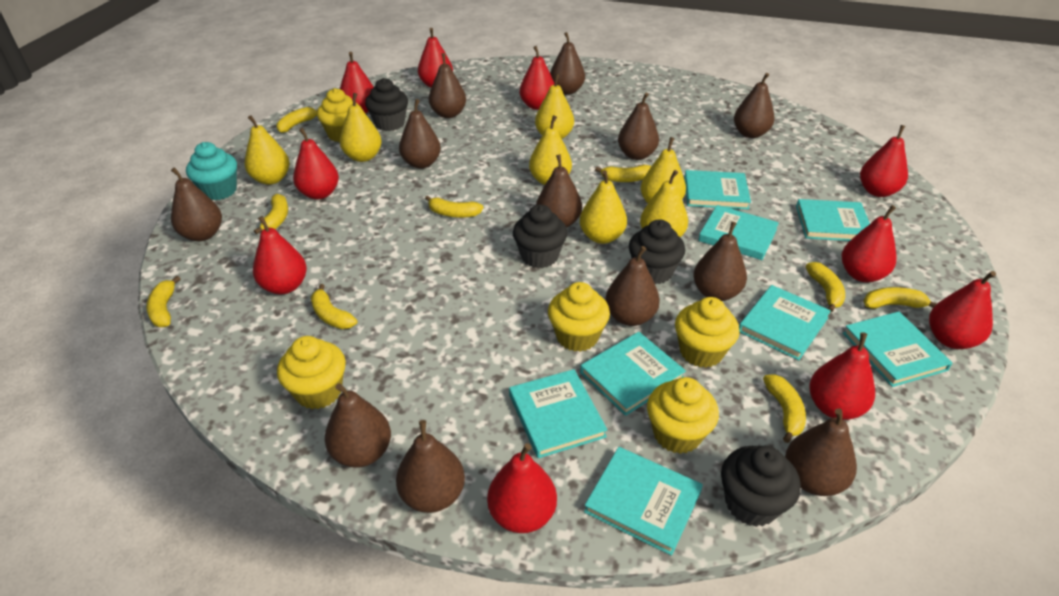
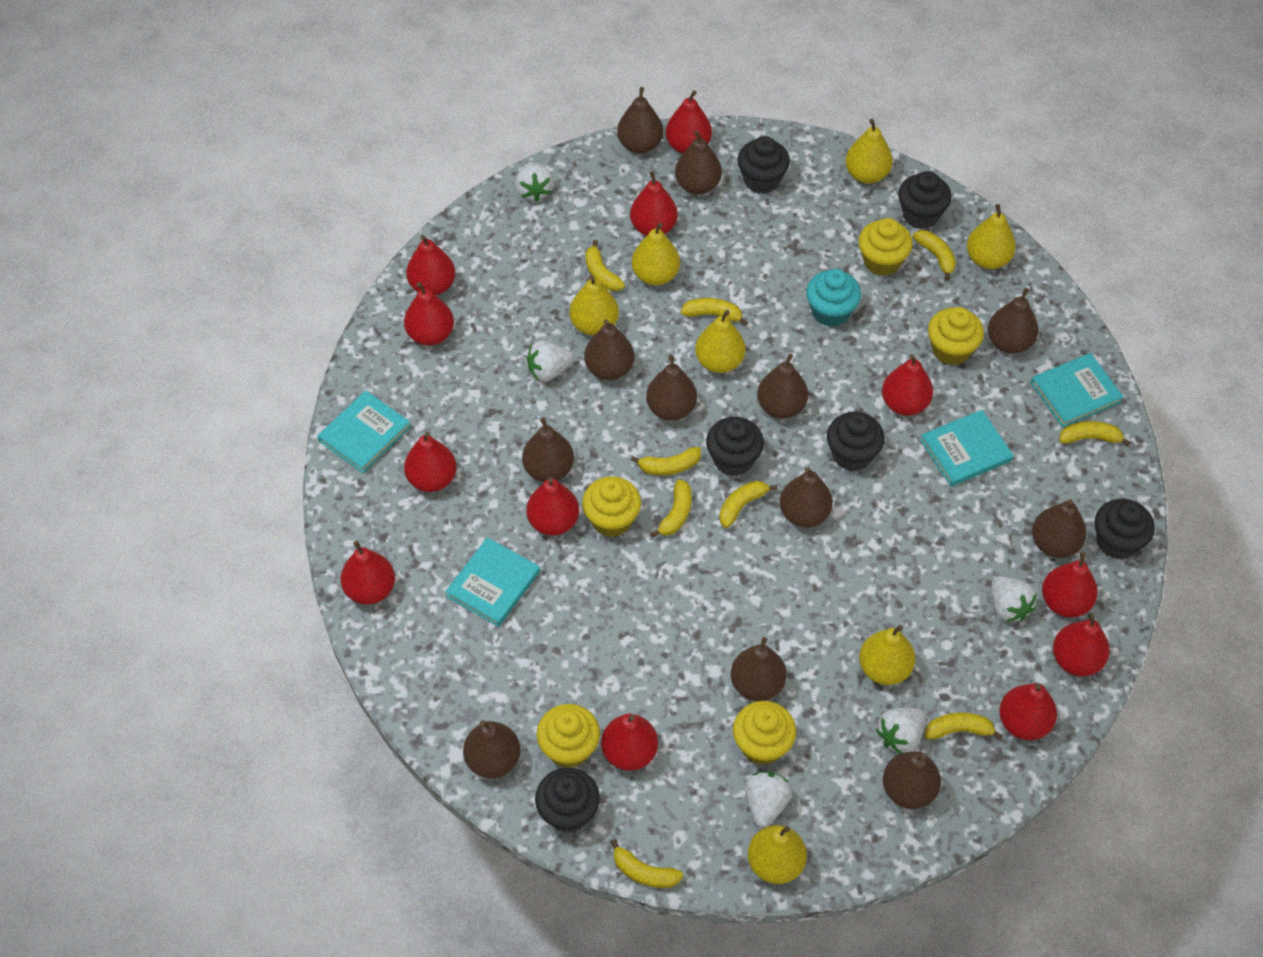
black cupcake: [365,78,408,131] [513,205,567,268] [629,219,685,284] [721,446,801,527] = 4 -> [535,768,600,833] [706,417,764,476] [738,136,790,194] [827,412,885,471] [898,171,952,229] [1095,499,1155,559] = 6
red pear: [253,216,307,294] [293,128,339,199] [340,52,374,114] [418,28,453,88] [487,443,557,533] [520,46,555,110] [810,332,875,420] [842,205,896,282] [860,125,908,197] [929,271,996,349] = 10 -> [340,541,395,604] [404,282,454,346] [404,432,457,492] [406,235,455,295] [526,477,579,535] [601,714,658,771] [630,171,678,236] [666,90,712,154] [882,354,933,416] [999,683,1057,740] [1042,552,1098,618] [1053,613,1110,677] = 12
turquoise book: [509,369,608,458] [580,332,686,416] [584,447,703,556] [684,170,751,210] [698,205,779,260] [739,285,831,360] [796,199,870,241] [843,312,952,387] = 8 -> [318,391,411,473] [445,537,540,627] [920,410,1014,487] [1031,353,1124,427] = 4
white strawberry: none = 0 -> [515,162,554,202] [527,341,574,382] [745,772,792,827] [876,708,925,754] [991,576,1037,622] = 5

